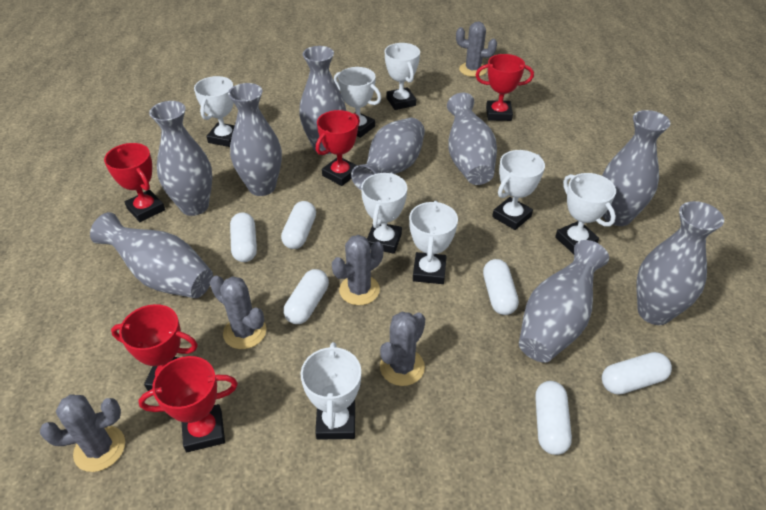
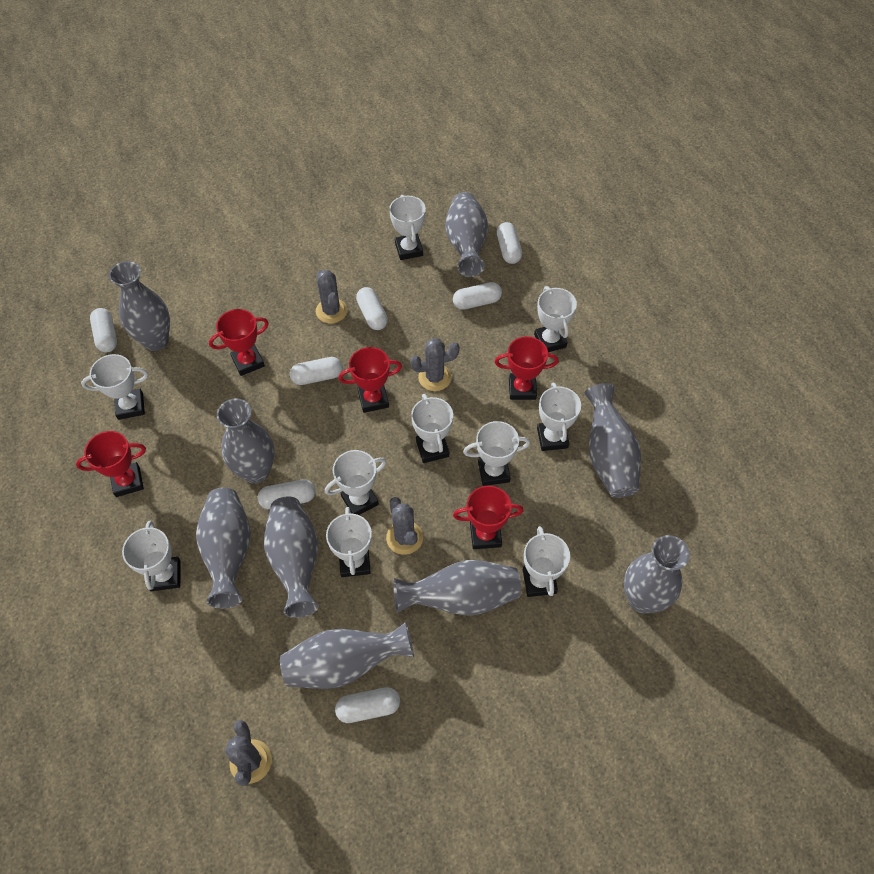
grey cactus: [40,395,125,472] [210,276,266,349] [332,235,383,305] [380,312,425,386] [456,22,497,77] = 5 -> [225,720,272,786] [316,270,347,323] [386,497,423,555] [410,338,460,391] = 4
white capsule: [230,213,257,262] [281,201,316,249] [284,269,329,324] [483,259,519,315] [535,381,572,455] [602,352,672,395] = 6 -> [90,308,117,352] [258,480,316,509] [290,357,343,385] [335,687,400,723] [356,287,388,330] [453,282,502,310] [497,222,522,264] = 7
white trophy: [194,76,235,147] [301,342,361,440] [334,67,381,138] [361,173,407,254] [385,43,420,110] [409,201,458,284] [492,150,545,230] [555,173,616,254] = 8 -> [81,354,148,420] [122,521,181,591] [325,450,386,515] [326,507,372,577] [389,195,426,260] [411,394,453,463] [463,421,530,486] [523,526,570,597] [534,286,577,352] [537,383,581,451] = 10

